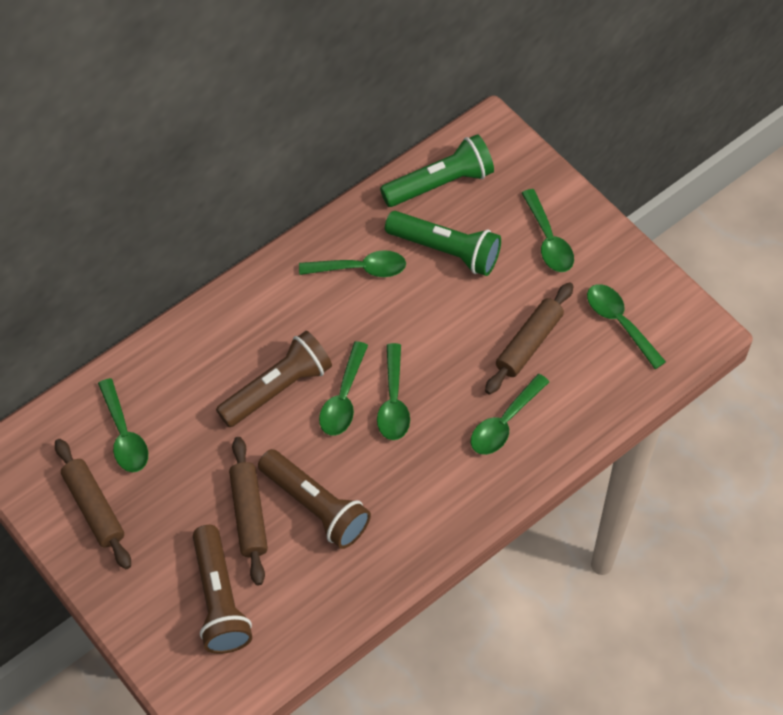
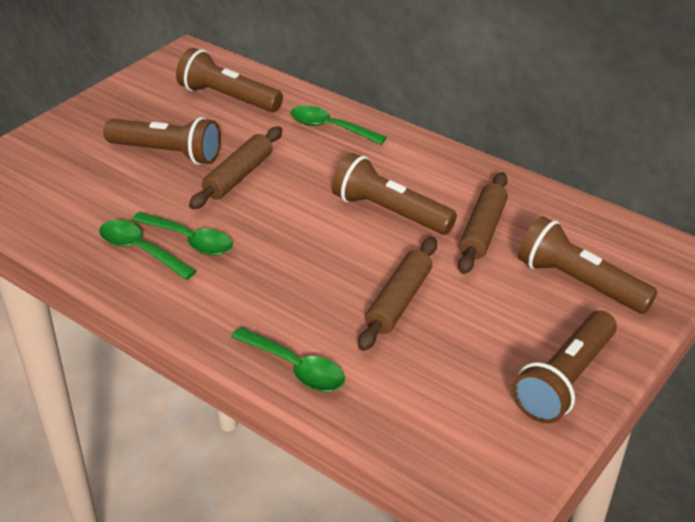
brown flashlight: [193,525,252,654] [216,331,332,427] [258,449,371,549] = 3 -> [103,117,221,165] [176,48,283,112] [332,153,457,235] [512,311,617,424] [518,216,657,314] = 5
green flashlight: [380,134,494,207] [385,211,501,276] = 2 -> none = 0
green spoon: [98,378,148,472] [299,250,406,277] [319,341,368,436] [377,343,410,440] [471,374,549,455] [522,189,574,272] [587,284,666,369] = 7 -> [99,220,196,280] [131,212,233,255] [231,327,345,392] [290,105,387,145] = 4

